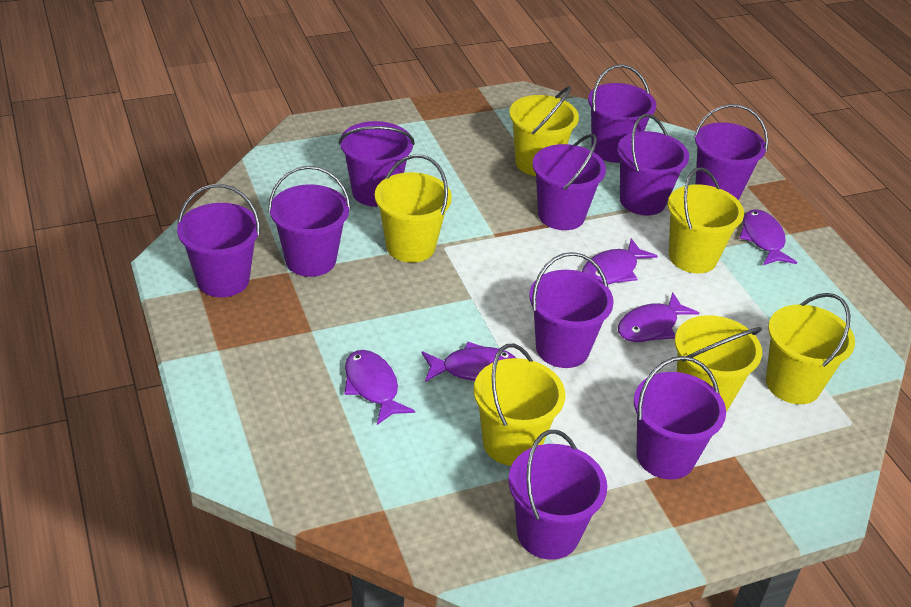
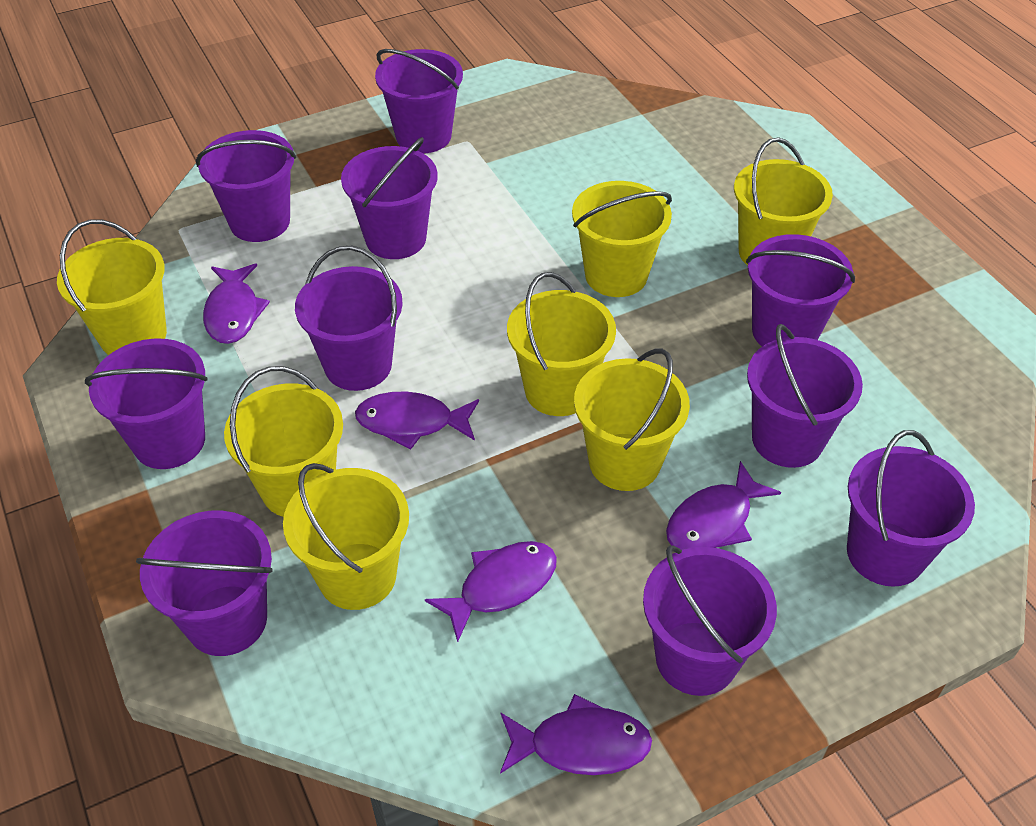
yellow bucket: [375,155,452,263] [474,344,565,466] [509,86,579,176] [668,167,744,273] [675,315,762,411] [766,293,855,404] = 6 -> [57,219,167,355] [224,366,343,517] [283,463,409,610] [507,272,616,416] [572,181,672,297] [574,348,690,491] [734,137,833,266] = 7

